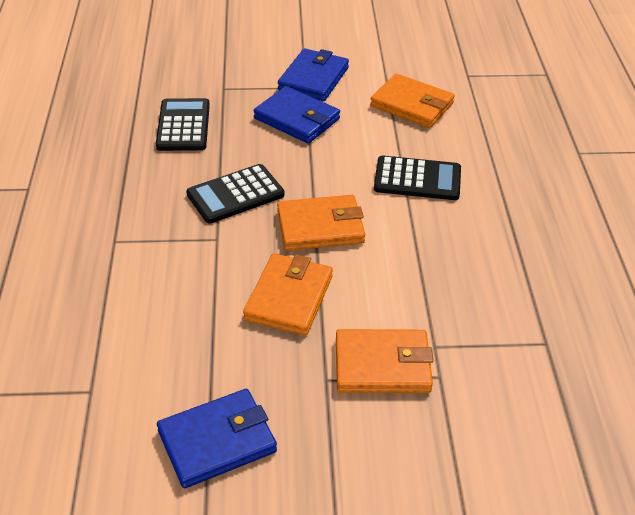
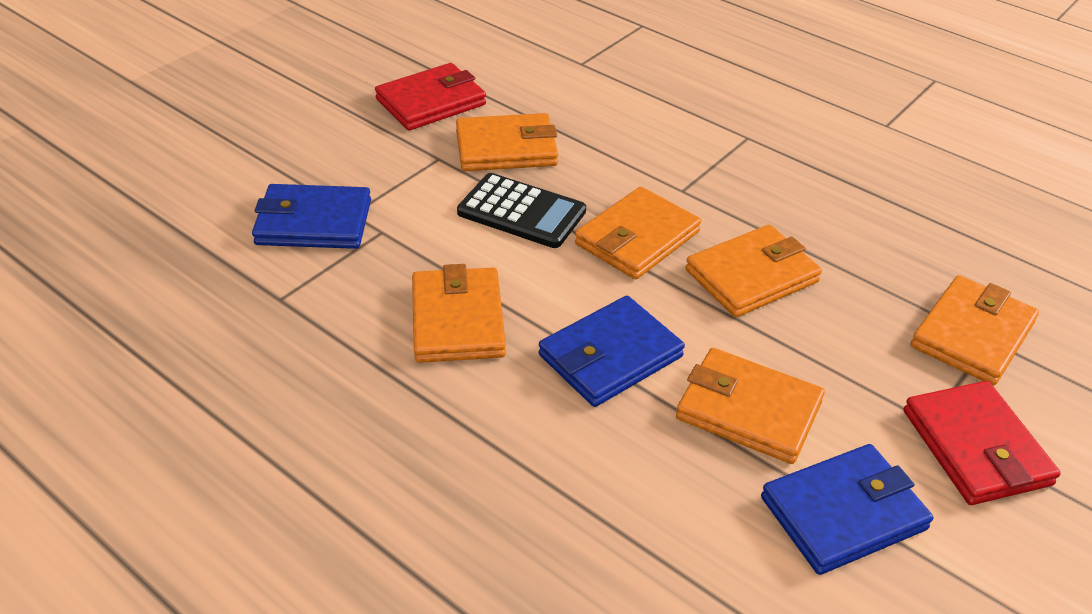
black calculator: [156,98,210,151] [186,164,284,223] [374,156,461,200] = 3 -> [457,173,586,248] = 1
orange wallet: [243,253,333,336] [277,195,365,251] [336,329,434,393] [370,74,455,128] = 4 -> [412,264,506,363] [456,113,558,171] [575,187,701,279] [676,348,825,464] [685,225,822,317] [911,275,1039,385] = 6
red wallet: none = 0 -> [375,63,486,130] [904,381,1061,505] = 2

